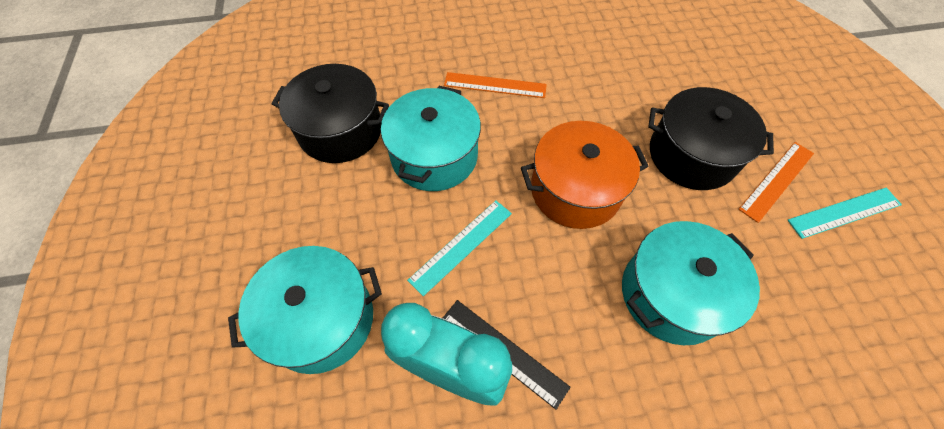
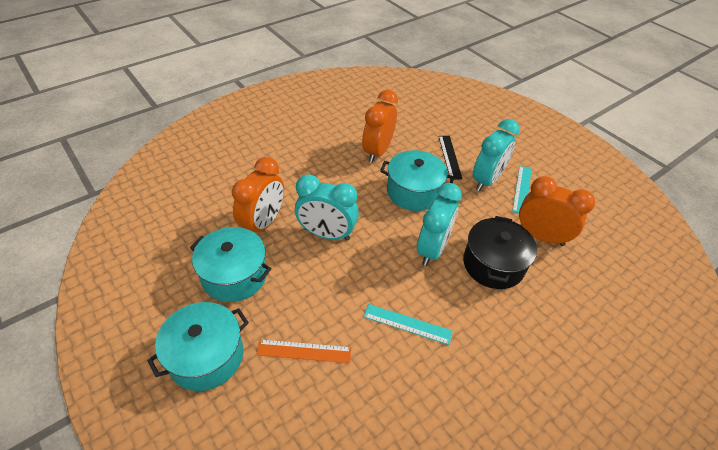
black pot: [272,64,389,163] [648,87,774,190] = 2 -> [463,216,537,289] = 1
orange clock: none = 0 -> [232,157,284,233] [362,90,398,163] [519,176,595,246] = 3
orange pot: [521,121,649,229] = 1 -> none = 0
orange ruler: [444,72,547,98] [738,142,814,223] = 2 -> [256,339,352,363] = 1
turquoise clock: [381,303,512,405] = 1 -> [295,174,359,241] [417,183,462,266] [473,119,519,191] = 3

